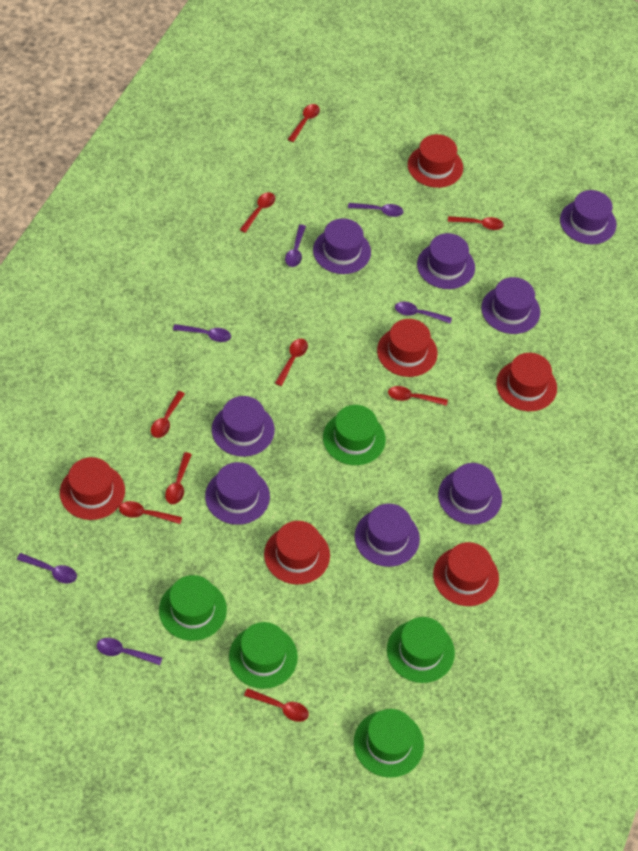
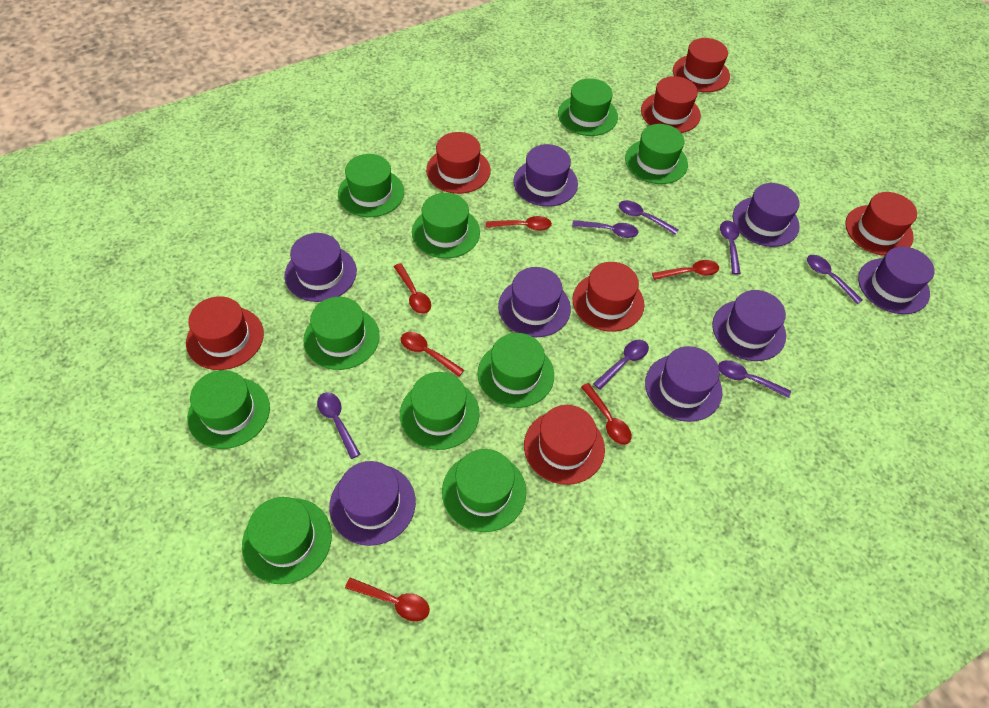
green hat: [159,575,227,641] [229,622,298,689] [323,405,386,465] [354,709,424,778] [387,617,455,683] = 5 -> [187,370,270,449] [242,497,332,584] [303,297,380,370] [338,154,404,217] [400,372,480,450] [412,193,480,259] [442,449,526,532] [478,333,554,408] [558,78,618,136] [625,124,688,184] = 10
purple spoon: [17,553,77,584] [97,638,162,665] [173,324,231,342] [285,224,306,267] [348,203,403,217] [395,302,452,324] = 6 -> [317,392,361,459] [572,220,638,238] [593,340,649,390] [619,200,679,235] [718,360,791,398] [720,220,741,275] [807,255,862,304] = 7
red hat: [60,457,125,520] [264,521,330,585] [377,319,438,377] [408,134,463,188] [433,542,499,606] [496,353,557,411] = 6 -> [186,296,264,370] [426,132,491,194] [524,405,605,485] [572,262,644,332] [641,76,701,133] [673,38,730,92] [845,192,917,256] = 7
red spoon: [119,501,182,524] [151,391,185,438] [165,452,192,504] [239,192,275,233] [244,688,309,722] [275,339,308,386] [288,104,320,142] [388,386,448,406] [448,216,504,230] = 9 -> [345,577,430,621] [394,263,431,314] [401,332,464,377] [486,216,552,231] [581,383,632,445] [652,260,719,280] = 6

